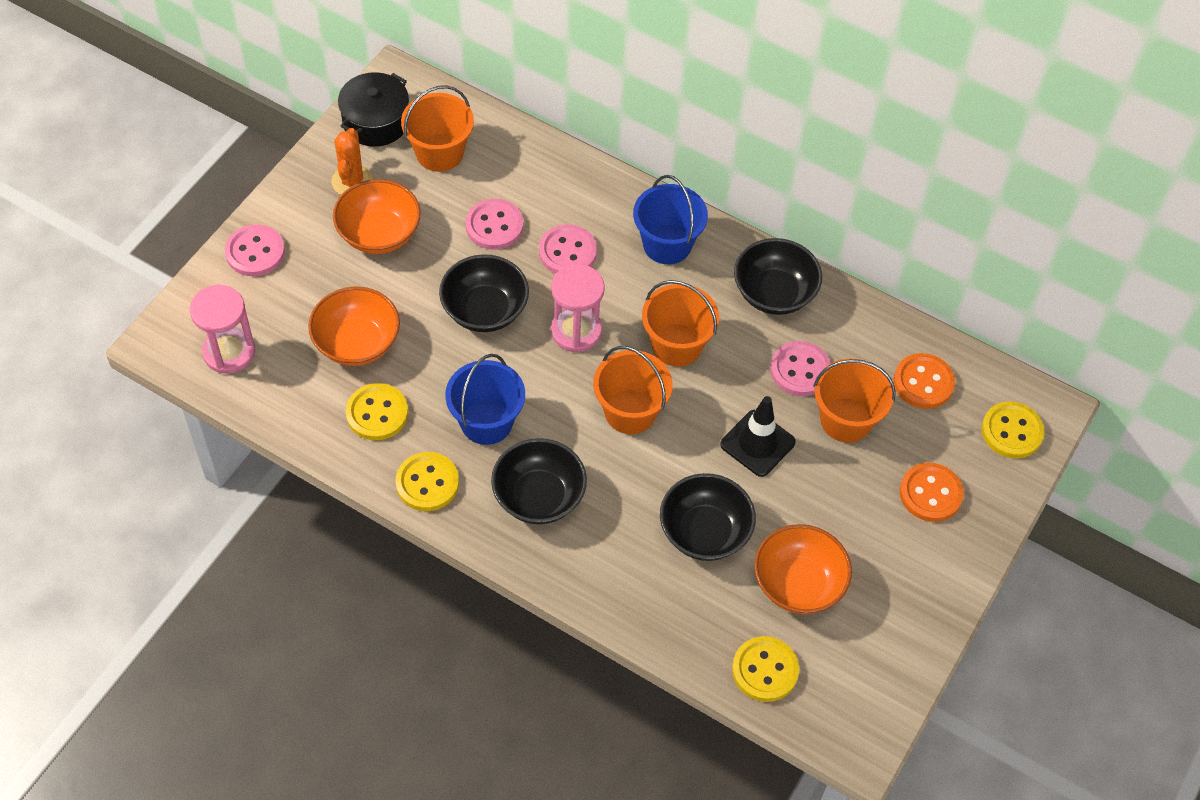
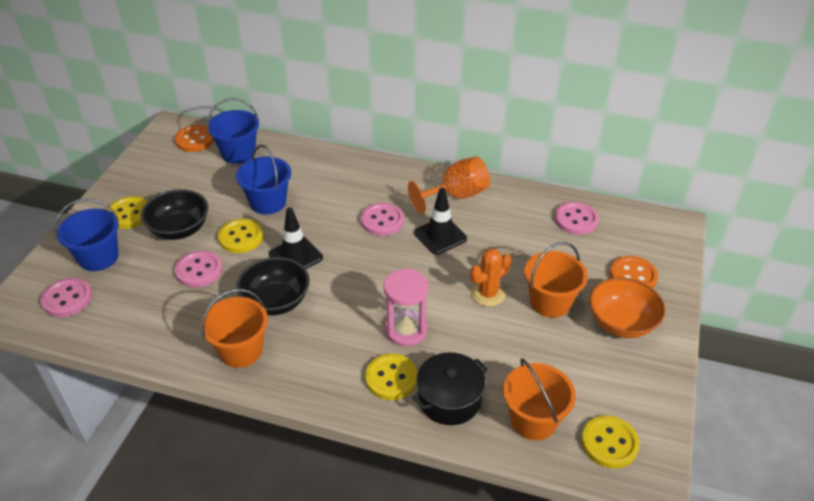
black bowl: [439,254,529,332] [491,438,587,524] [660,473,756,561] [734,238,822,315] = 4 -> [141,189,208,240] [236,257,310,315] = 2
black traffic cone: [720,396,796,477] = 1 -> [269,208,323,269] [414,188,467,255] = 2
blue bucket: [445,354,525,445] [633,175,708,264] = 2 -> [55,199,119,271] [207,98,259,164] [236,145,291,215] = 3
orange bowl: [308,287,400,366] [333,179,421,254] [754,524,852,614] = 3 -> [589,277,665,338] = 1
orange bucket: [401,85,474,172] [593,346,673,434] [642,280,719,367] [813,359,896,443] = 4 -> [201,289,268,368] [503,359,576,440] [524,242,588,318] = 3
orange goblet: none = 0 -> [408,156,490,214] = 1
pink hourglass: [190,285,255,374] [551,264,605,353] = 2 -> [384,268,429,347] = 1

